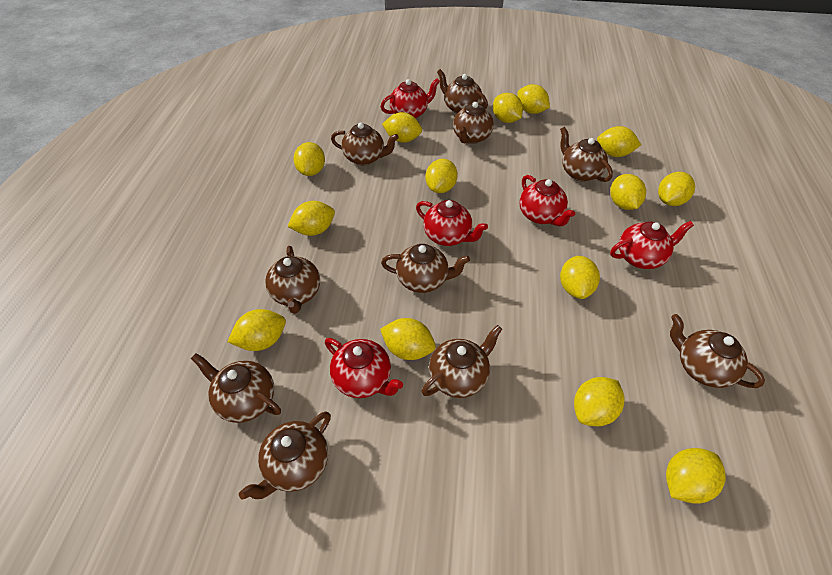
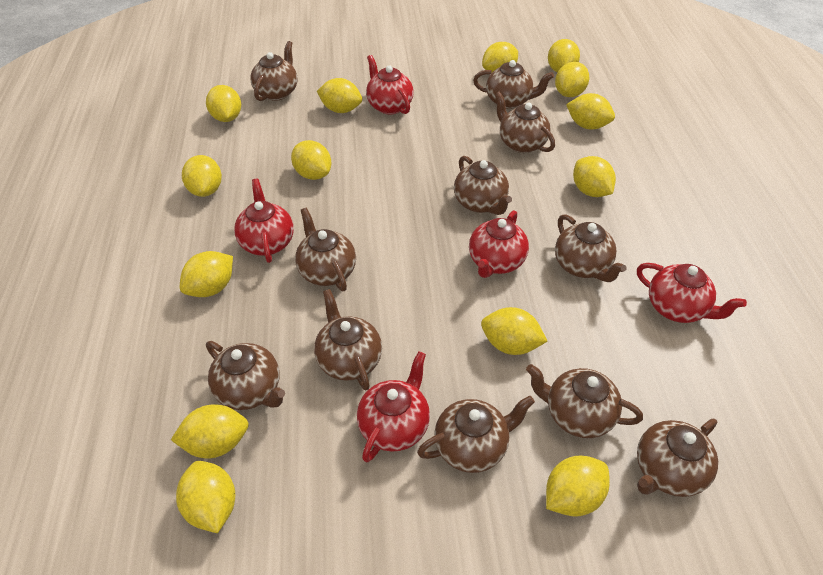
brown teapot: [191,353,281,423] [239,411,331,499] [265,246,320,314] [331,122,399,165] [381,244,470,293] [422,325,502,398] [437,69,488,113] [453,101,494,144] [560,127,613,182] [670,314,765,388] = 10 -> [206,341,285,410] [250,41,298,101] [295,208,356,291] [314,289,382,390] [417,396,535,473] [454,156,512,215] [473,60,554,109] [495,92,555,153] [526,364,643,438] [555,214,627,282] [637,419,718,497] = 11

